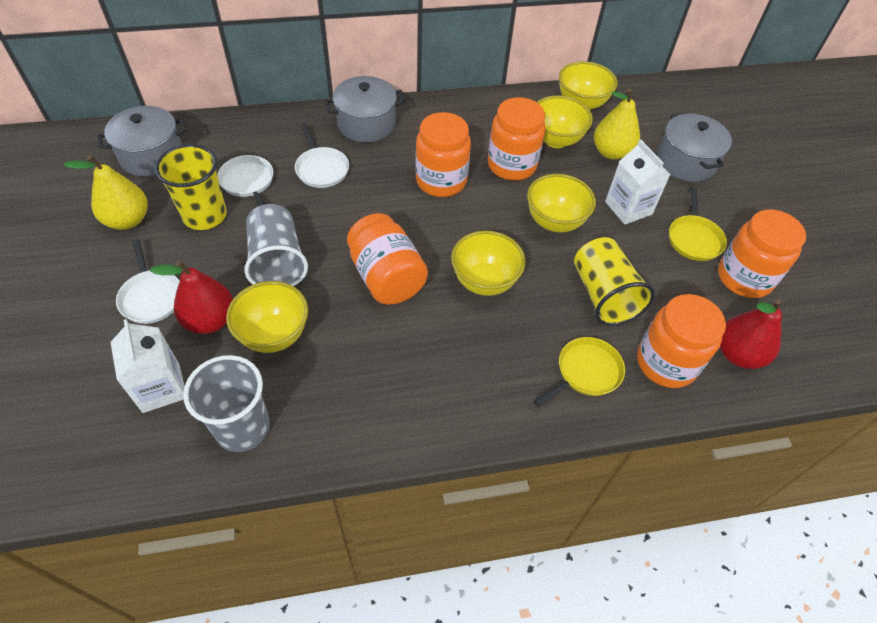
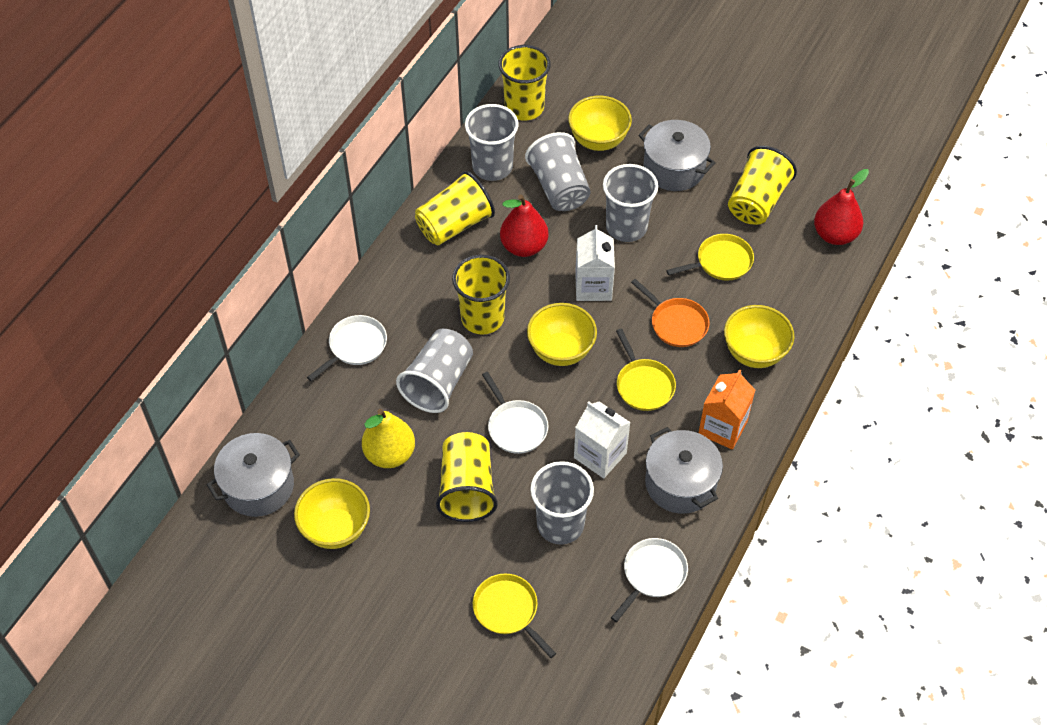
grey cup: [183,355,270,452] [245,204,308,286] = 2 -> [396,329,473,413] [465,104,518,181] [525,132,591,211] [530,461,594,545] [603,164,658,242] = 5
orange carton: none = 0 -> [699,369,755,450] = 1
orange jar: [347,213,428,305] [415,112,471,197] [488,97,546,181] [637,294,726,388] [718,209,806,298] = 5 -> none = 0
orange pan: none = 0 -> [631,279,710,347] = 1
yellow bowl: [226,281,308,353] [451,231,526,296] [527,174,596,232] [537,96,593,148] [559,61,617,110] = 5 -> [294,478,370,549] [527,303,597,366] [568,96,632,151] [724,305,794,368] = 4
yellow cup: [155,144,227,230] [574,237,655,326] = 2 -> [415,171,495,245] [436,432,498,522] [452,255,510,335] [499,45,551,121] [728,146,797,225] = 5
yellow pan: [534,337,625,407] [669,187,727,261] = 2 -> [473,574,556,658] [616,328,676,411] [666,234,754,281] = 3
yellow pear: [64,155,148,230] [594,88,640,160] = 2 -> [362,409,415,468] = 1

